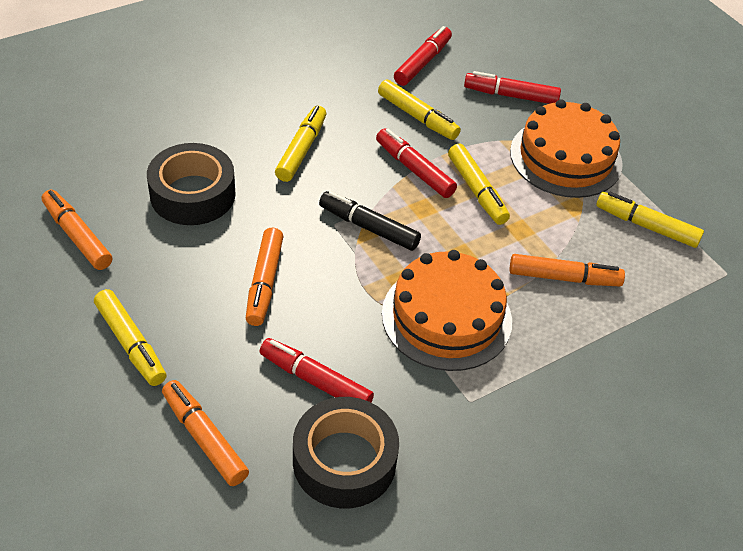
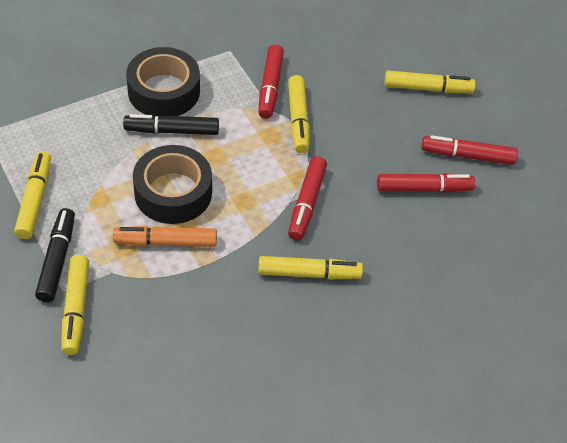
black marker: [319,191,421,251] = 1 -> [35,208,75,302] [123,114,219,135] = 2
orange cake: [382,250,512,371] [510,99,623,198] = 2 -> none = 0
orange marker: [42,190,112,270] [162,380,249,486] [246,228,284,326] [510,254,625,286] = 4 -> [113,226,217,247] = 1

